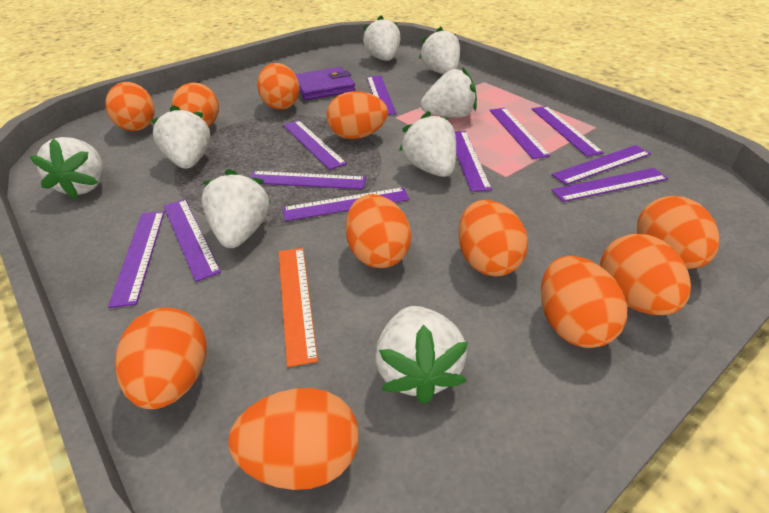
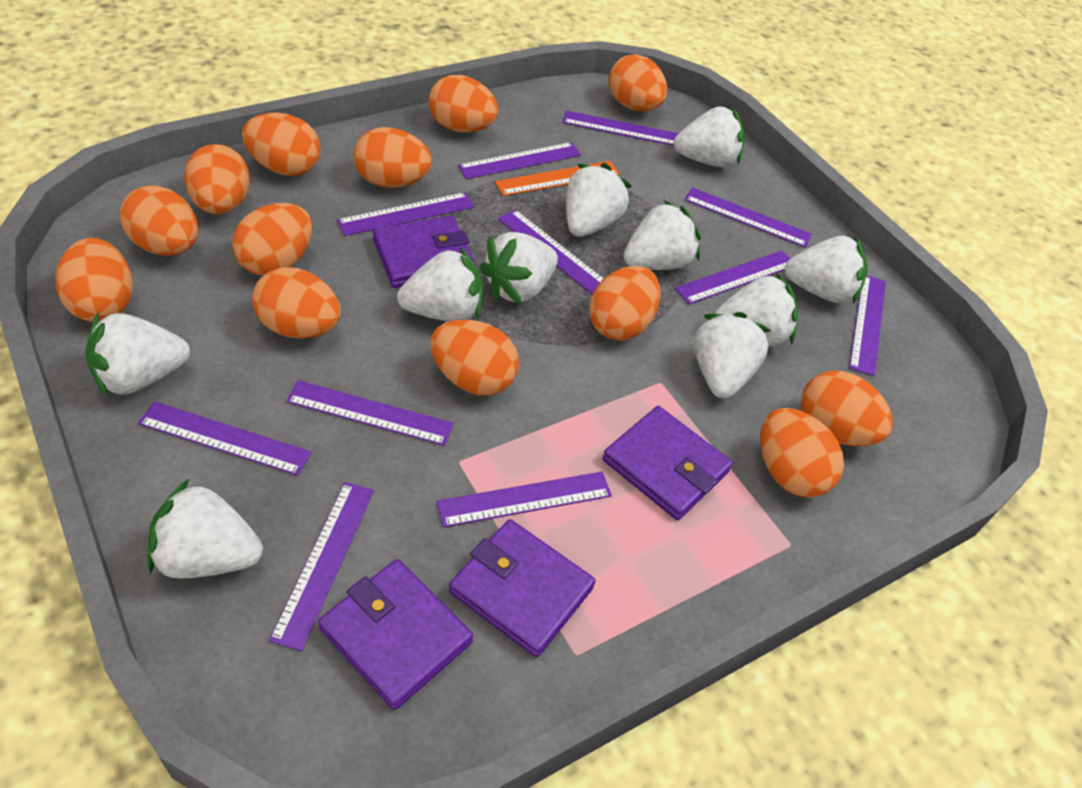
orange egg: [105,82,155,131] [115,308,207,409] [172,82,219,127] [228,388,359,490] [257,63,300,110] [327,91,388,139] [345,194,411,268] [458,200,528,276] [541,256,628,348] [600,234,691,315] [637,196,720,269] = 11 -> [55,238,133,322] [120,185,198,256] [184,144,250,214] [232,203,312,276] [242,112,320,176] [252,267,341,338] [353,127,432,188] [429,75,498,133] [430,320,519,396] [589,266,661,340] [608,54,667,112] [760,408,844,498] [801,371,893,446] = 13
purple wallet: [295,67,355,100] = 1 -> [318,559,473,710] [373,216,475,288] [449,519,596,657] [602,406,733,520] = 4
white strawberry: [30,137,103,200] [151,105,211,169] [201,169,270,248] [363,15,400,61] [375,306,468,404] [399,111,456,177] [419,27,460,74] [421,67,477,118] = 8 -> [86,313,190,398] [147,478,263,579] [397,247,483,322] [479,232,558,305] [566,163,632,237] [624,200,701,270] [674,106,745,167] [694,312,771,399] [715,273,798,346] [784,236,868,304] = 10

